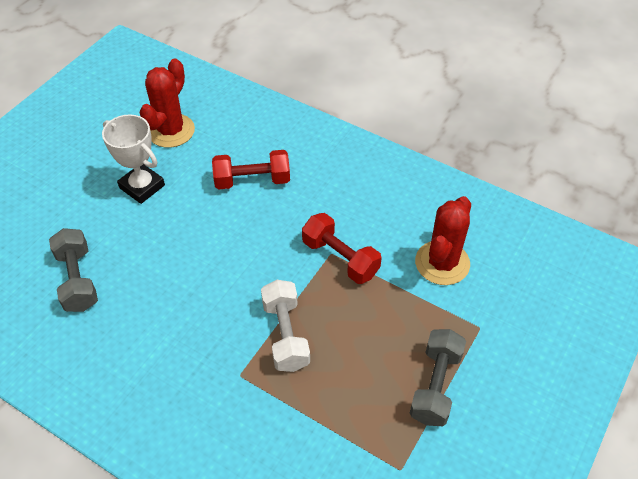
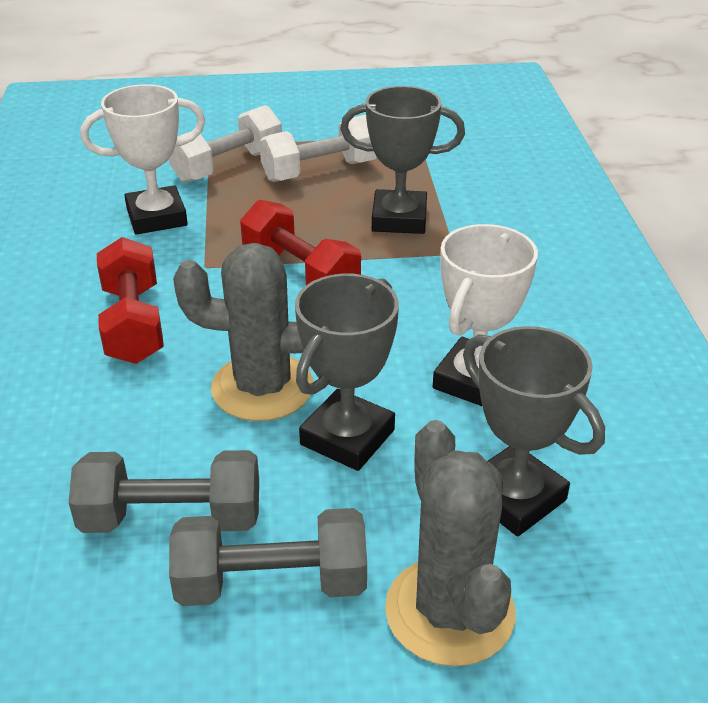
grey cactus: none = 0 -> [173,243,313,421] [385,420,516,667] = 2
grey trophy: none = 0 -> [295,274,399,471] [340,86,465,234] [463,326,605,536] = 3
red cactus: [139,59,195,148] [415,196,471,285] = 2 -> none = 0
white dumbbell: [261,280,310,372] = 1 -> [169,105,282,183] [260,115,377,182] = 2
white trophy: [102,114,165,204] = 1 -> [81,84,205,234] [433,224,538,406] = 2

